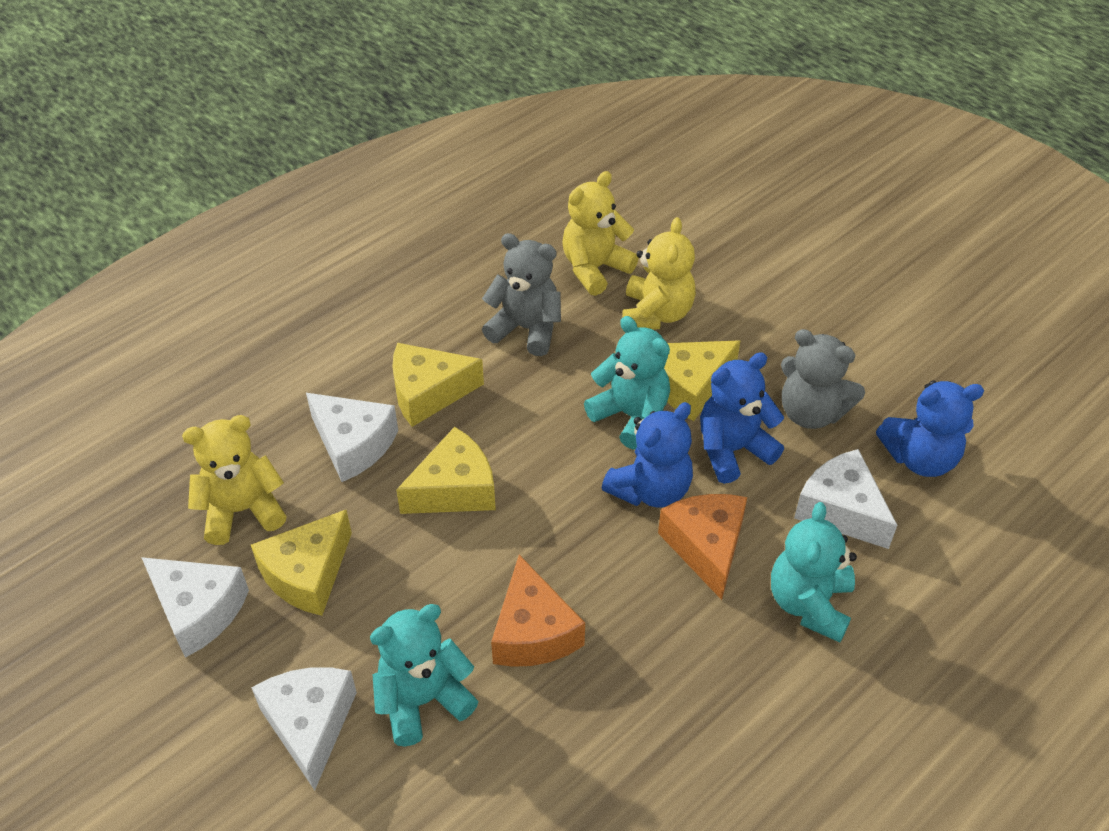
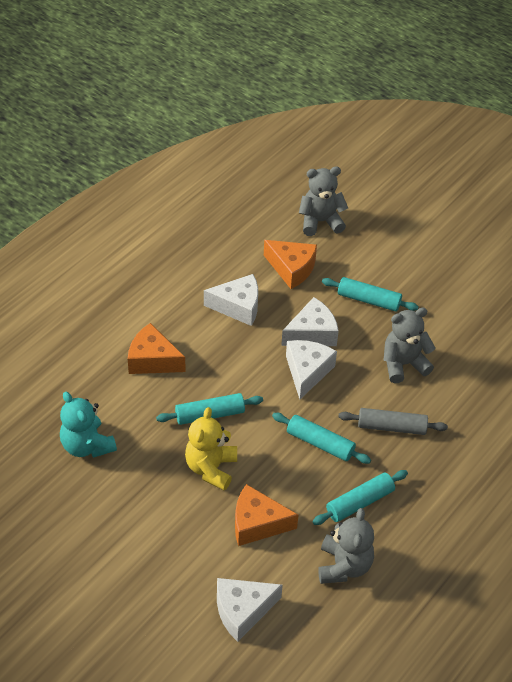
blue teddy bear: [602,402,693,508] [700,352,784,484] [876,380,984,477] = 3 -> none = 0
grey rolling pin: none = 0 -> [338,408,448,435] = 1
grey teddy bear: [482,233,561,356] [781,329,865,429] = 2 -> [299,167,348,236] [318,508,374,584] [383,308,436,383] = 3
orange cheese: [491,555,585,667] [658,494,747,600] = 2 -> [128,323,186,374] [235,484,298,546] [264,240,317,289] = 3
turquoise rolling pin: none = 0 -> [156,393,263,425] [272,413,371,464] [313,470,408,525] [322,277,419,311] = 4
turquoise teddy bear: [370,604,479,747] [584,316,670,450] [771,502,857,642] = 3 -> [60,392,117,458] = 1
yellow cheese: [251,509,352,616] [392,343,484,427] [396,427,496,514] [664,340,740,421] = 4 -> none = 0
yellow teddy bear: [182,415,287,545] [562,171,639,296] [622,217,696,330] = 3 -> [185,407,237,491] = 1

